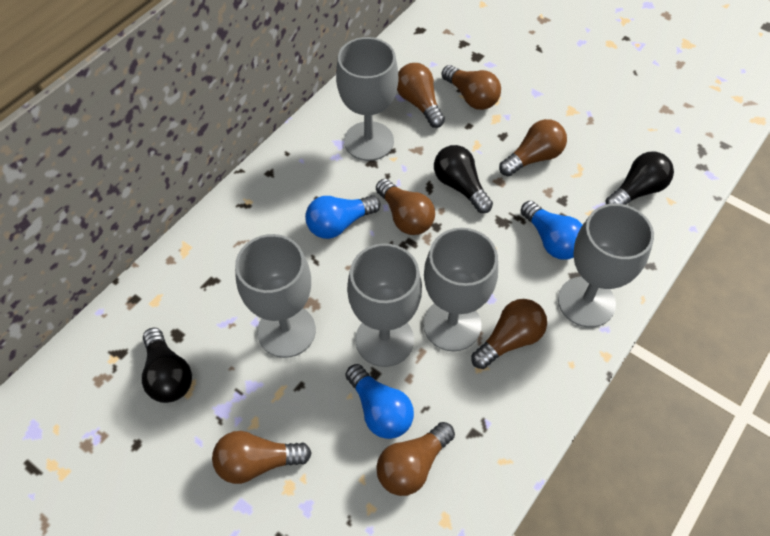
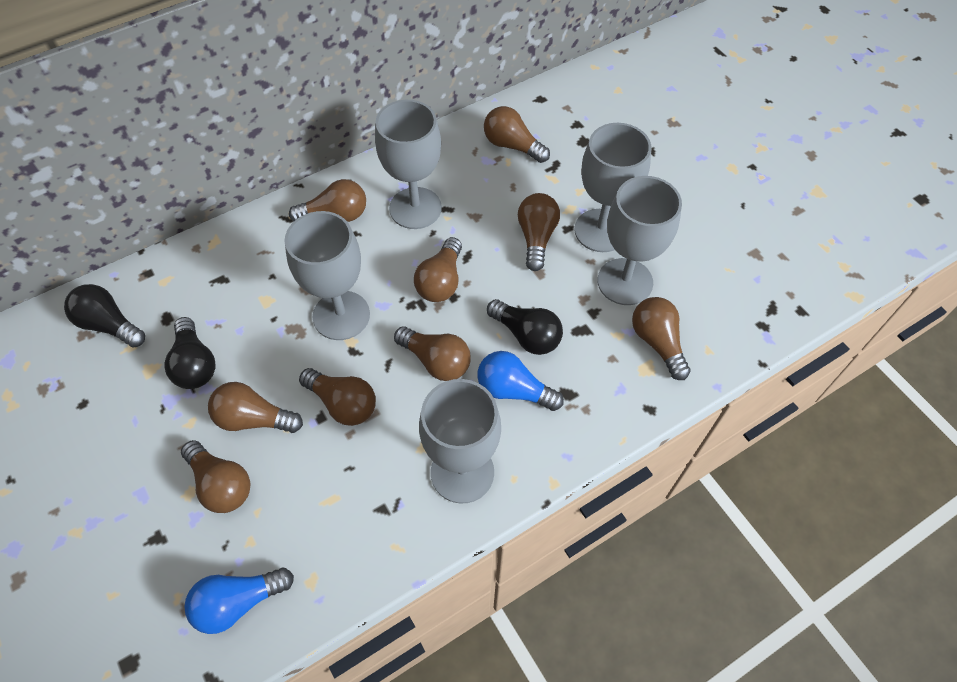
blue light bulb: [305,195,381,239] [346,364,414,439] [521,201,583,260] = 3 -> [184,568,294,634] [477,351,564,411] = 2
brown light bulb: [212,431,312,484] [376,179,435,235] [376,422,455,496] [397,63,445,128] [442,65,501,110] [471,299,547,369] [499,119,567,176] = 7 -> [181,440,250,513] [208,382,303,433] [289,179,366,222] [299,368,376,426] [394,326,471,381] [414,237,462,302] [484,106,550,163] [518,193,560,271] [632,297,691,380] = 9

